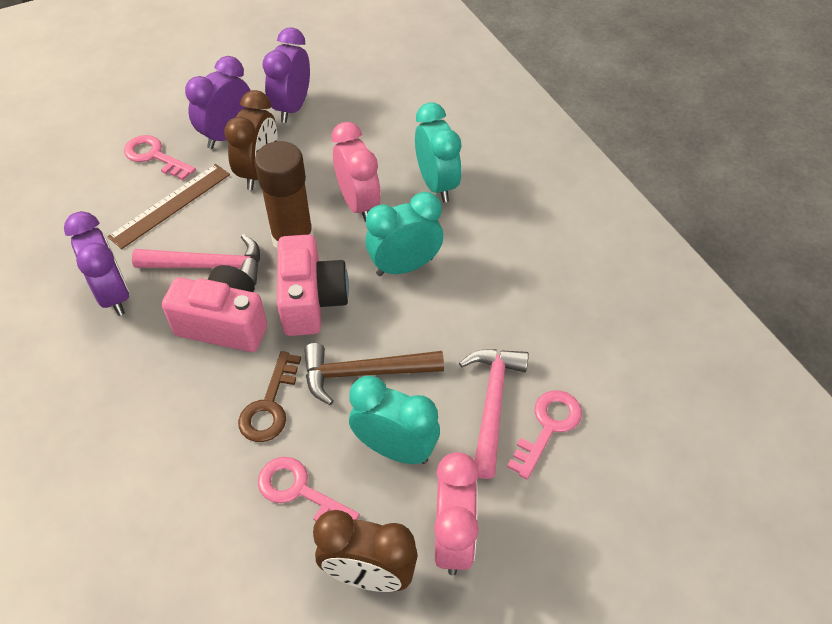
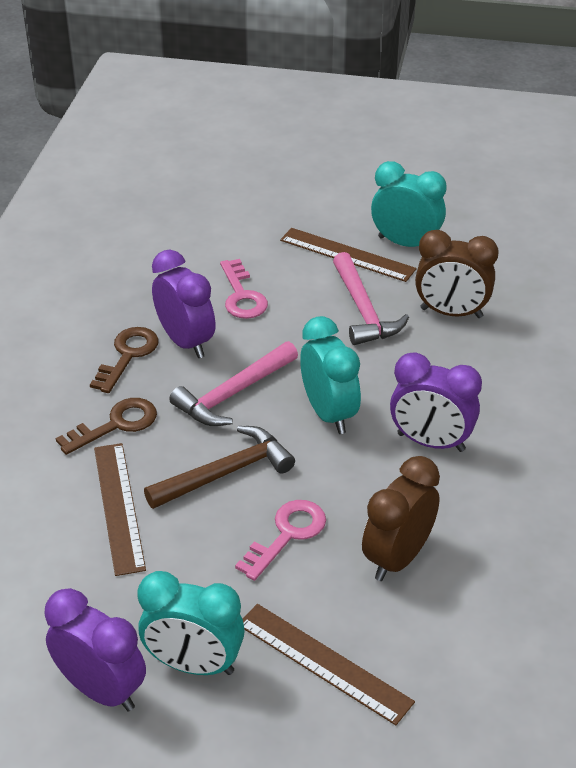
brown glue stick: [255,141,314,251] = 1 -> none = 0
brown key: [238,351,301,442] = 1 -> [56,398,157,455] [90,327,159,393] = 2
brown ruler: [107,164,230,249] = 1 -> [94,443,146,576] [242,604,415,725] [280,228,417,282] = 3
pink camera: [162,265,267,352] [277,235,349,336] = 2 -> none = 0
pink clock: [332,122,381,222] [434,452,479,575] = 2 -> none = 0
pink key: [124,135,196,180] [258,457,360,521] [507,390,582,480] = 3 -> [220,259,268,319] [235,500,326,581] = 2

